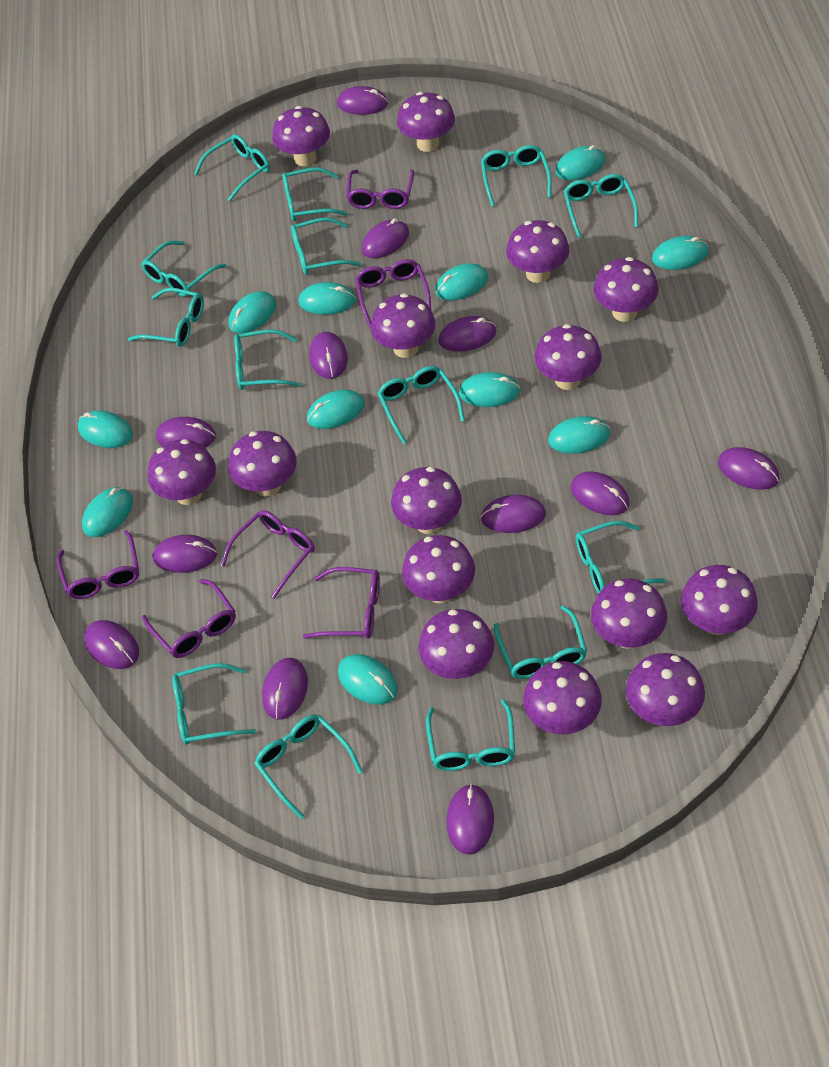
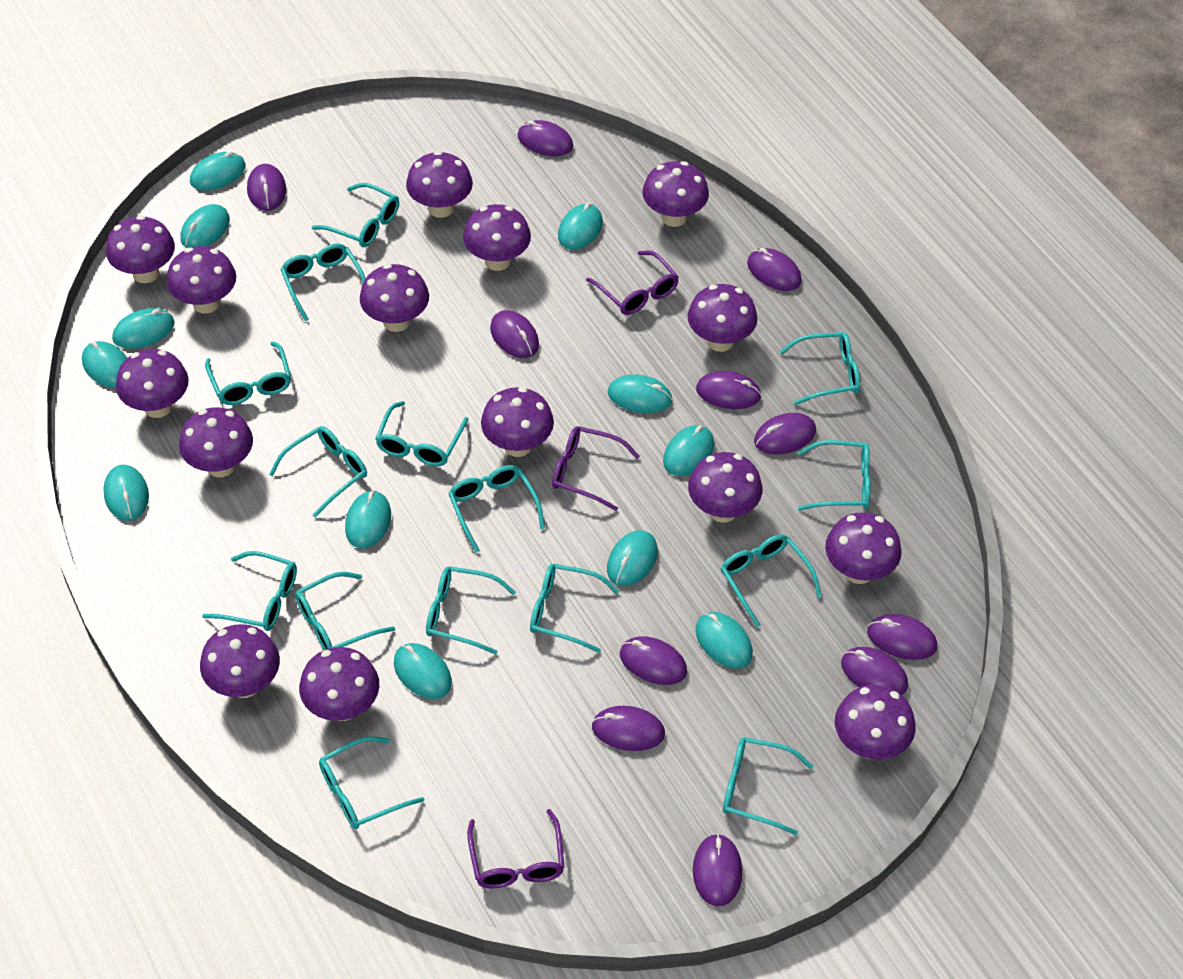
purple glasses: [57,530,139,599] [142,579,236,658] [221,510,315,599] [303,567,380,639] [346,169,414,209] [355,259,431,328] = 6 -> [467,809,564,889] [552,426,640,511] [586,250,679,315] = 3
purple mouse: [85,620,139,669] [153,535,217,573] [156,417,216,448] [262,658,308,720] [309,332,348,379] [337,86,388,115] [362,218,409,258] [438,316,496,352] [446,784,494,855] [481,495,546,533] [571,471,629,515] [718,447,780,490] = 12 -> [247,164,286,211] [490,310,539,358] [518,120,573,156] [592,706,665,751] [620,636,687,685] [693,834,742,906] [696,371,762,409] [747,248,802,291] [754,413,816,454] [841,647,908,695] [867,614,937,660] = 11
turquoise glasses: [128,288,204,347] [141,241,227,297] [172,663,256,745] [194,134,270,201] [234,329,301,390] [255,714,363,819] [282,167,348,221] [291,217,361,275] [377,366,465,444] [426,699,515,771] [481,145,551,207] [494,605,587,679] [564,174,638,238] [576,521,666,594] = 14 -> [202,551,297,631] [205,342,291,405] [269,426,367,518] [280,244,366,322] [295,572,395,650] [312,183,399,247] [319,736,424,829] [375,401,468,466] [426,566,516,654] [448,465,545,553] [530,564,619,653] [721,534,822,628] [723,737,813,835] [779,332,860,405] [798,440,870,511] = 15
turquoise mouse: [78,410,133,448] [82,487,133,537] [228,291,276,333] [298,282,356,315] [307,390,365,429] [338,654,398,705] [435,263,488,300] [459,372,520,407] [548,416,610,454] [555,145,605,180] [652,236,708,270] = 11 -> [82,341,127,388] [103,465,149,521] [112,308,175,349] [180,204,230,248] [190,151,246,190] [345,490,391,548] [394,643,452,699] [558,203,603,250] [607,530,658,586] [608,375,672,413] [663,425,714,476] [696,612,753,669] = 12

